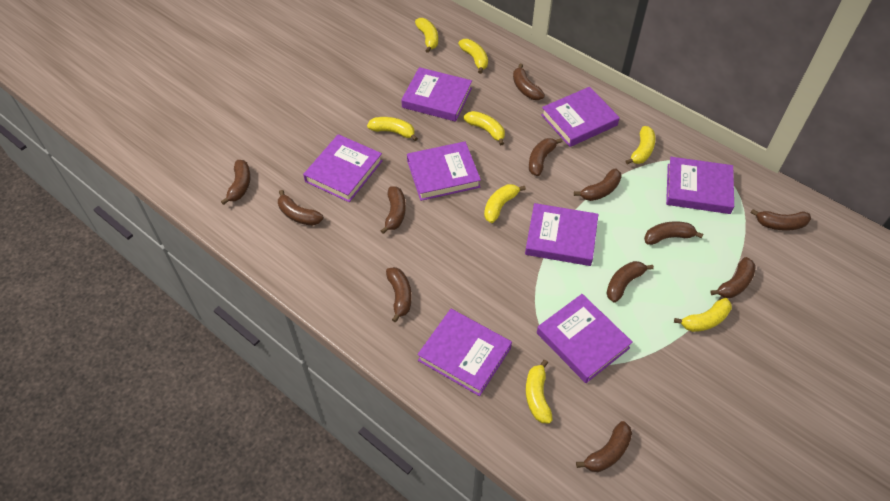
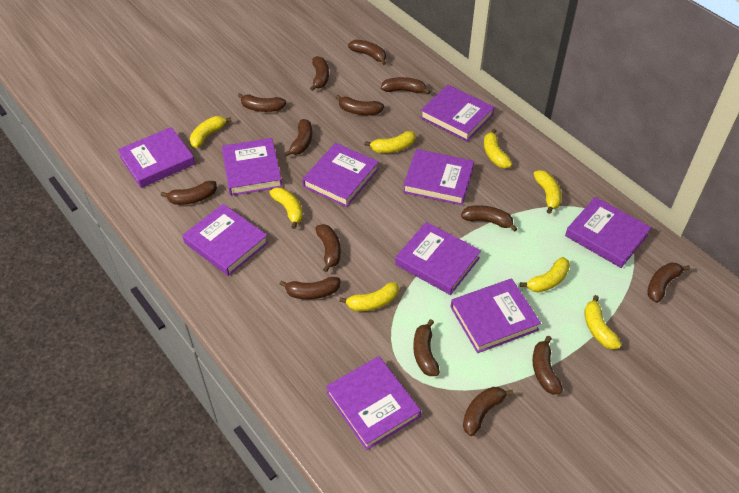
brown banana: [221,160,251,205] [278,190,323,226] [381,186,406,234] [386,267,412,323] [513,64,545,100] [529,138,563,176] [574,169,622,201] [576,421,632,472] [606,261,654,302] [644,221,703,245] [710,257,756,298] [751,209,811,231] = 12 -> [161,181,217,205] [238,93,286,112] [279,277,341,299] [284,119,312,157] [310,56,329,91] [315,224,341,272] [336,95,384,115] [348,39,386,65] [381,77,431,95] [413,319,440,376] [461,205,518,232] [463,387,514,436] [532,336,563,394] [647,263,690,303] = 14
purple book: [303,134,383,202] [401,67,472,122] [407,141,481,201] [417,309,512,396] [525,203,598,266] [537,294,633,383] [541,87,620,147] [666,157,734,214] = 8 -> [117,127,195,188] [182,204,269,276] [222,138,282,196] [302,143,379,207] [326,356,421,450] [395,222,481,295] [403,149,474,205] [420,85,494,141] [451,278,541,353] [565,197,651,268] = 10

